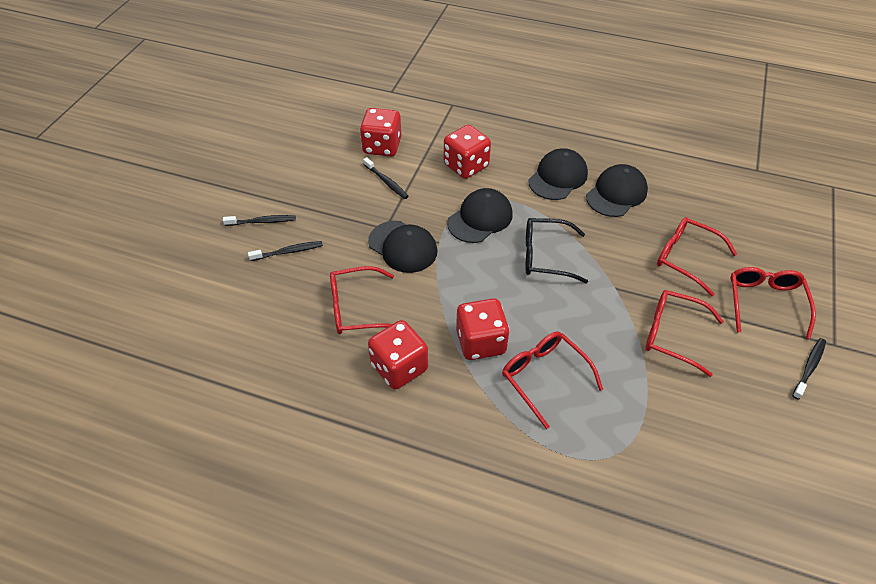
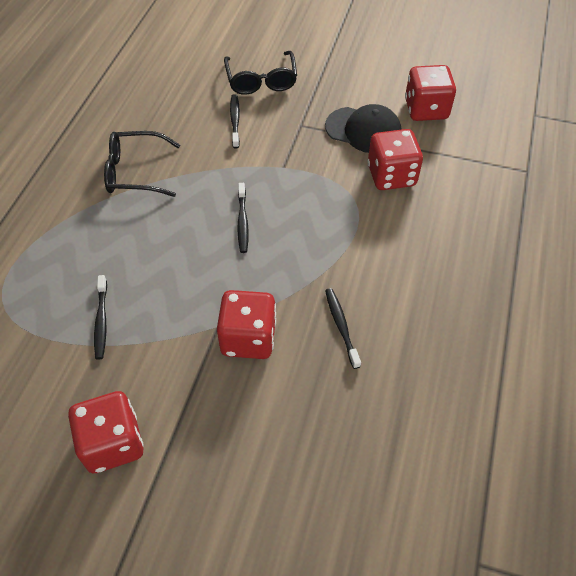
black cap: [368,221,437,273] [447,188,513,243] [528,148,588,200] [586,164,648,217] = 4 -> [325,104,402,153] = 1
black glasses: [525,218,588,283] = 1 -> [104,131,180,197] [224,51,297,95] = 2
red glasses: [330,266,394,334] [502,332,603,429] [645,290,724,377] [657,217,737,296] [730,267,816,339] = 5 -> none = 0

